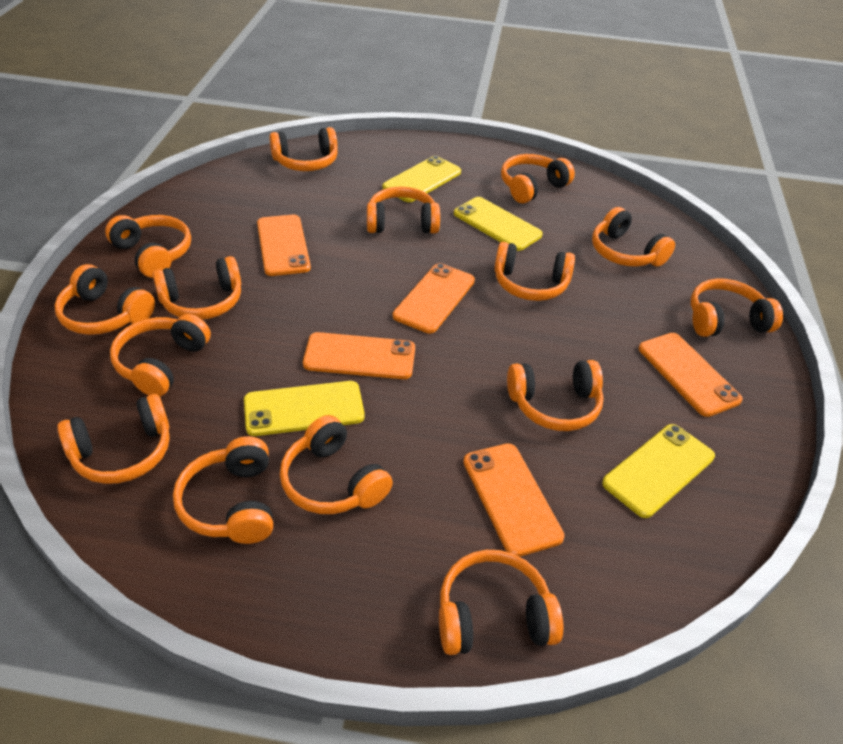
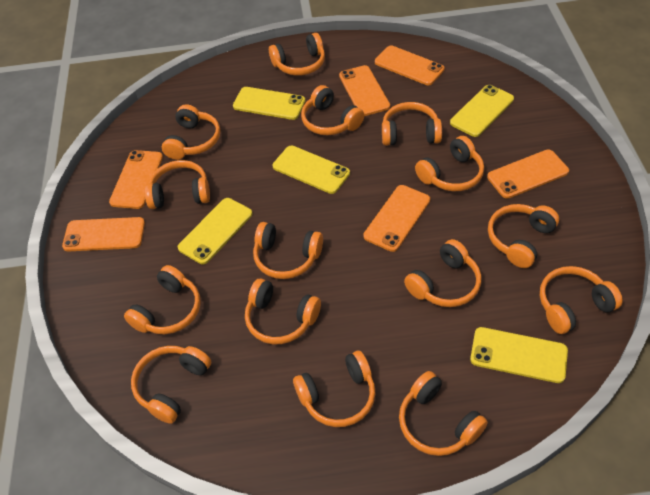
orange phone: [257,215,311,276] [303,332,415,379] [393,263,475,333] [463,443,565,557] [639,333,743,417] = 5 -> [62,217,145,251] [109,150,163,209] [339,65,390,116] [363,185,430,252] [375,45,445,85] [487,150,569,199] = 6
yellow phone: [244,381,365,436] [382,156,461,202] [454,197,543,251] [602,424,715,518] = 4 -> [178,198,253,264] [233,87,305,120] [273,146,350,194] [450,85,514,137] [470,327,568,383] = 5

